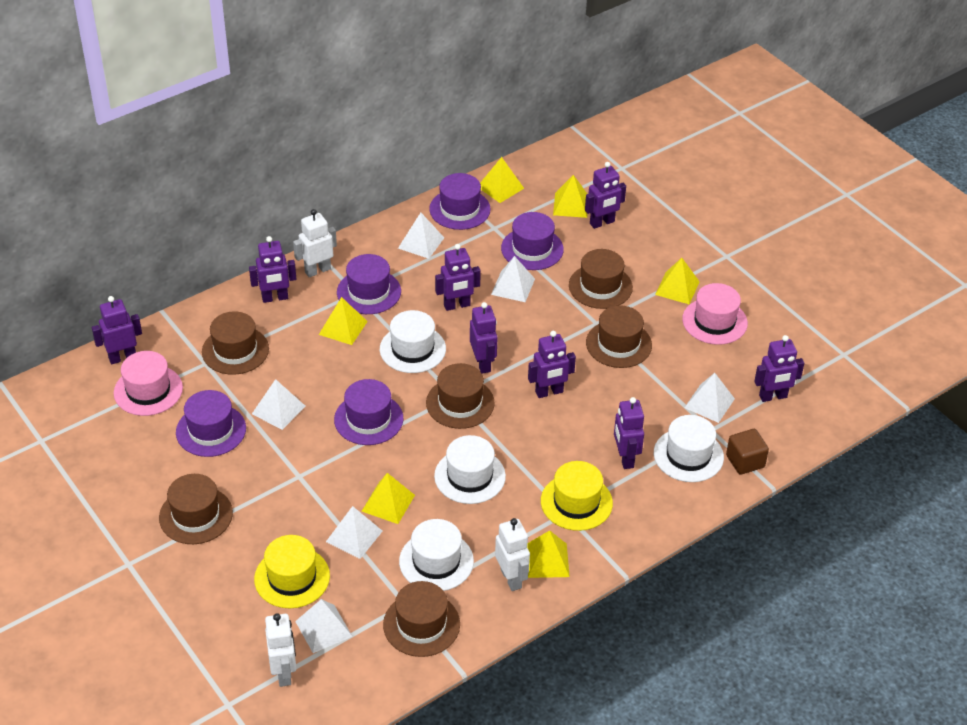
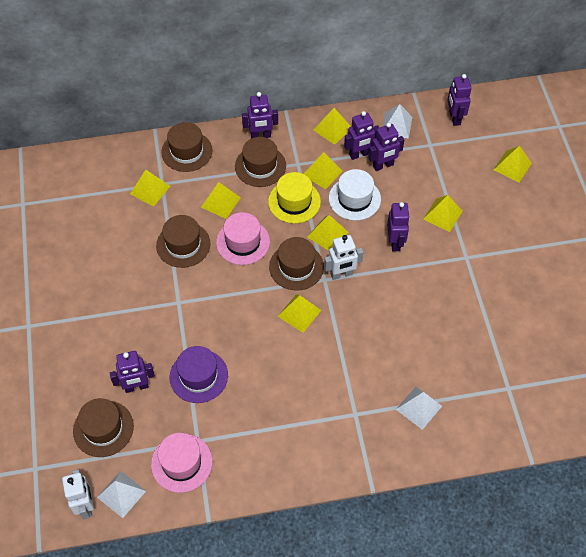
brown cube: [726,429,769,475] = 1 -> none = 0
brown hat: [159,474,233,544] [202,311,269,375] [383,581,460,657] [426,363,495,429] [569,249,633,309] [586,305,652,368] = 6 -> [73,398,134,457] [156,215,210,268] [161,122,213,172] [235,137,286,187] [269,237,324,291] = 5
purple hat: [176,390,246,457] [334,379,404,445] [337,254,401,314] [429,173,491,230] [501,212,564,270] = 5 -> [170,346,228,403] = 1
purple robot: [92,296,142,364] [249,236,296,303] [435,244,481,311] [470,302,498,374] [528,331,576,398] [585,162,626,229] [614,397,644,469] [754,335,805,402] = 8 -> [110,351,155,393] [242,92,278,139] [344,111,379,160] [368,123,404,171] [387,202,410,251] [447,74,472,126] = 6
white hat: [380,310,446,373] [399,519,474,591] [434,435,506,504] [654,415,724,482] = 4 -> [329,169,381,221] = 1
white pyramid: [252,379,305,430] [295,599,353,653] [326,506,382,559] [398,213,444,259] [491,256,535,302] [684,373,735,423] = 6 -> [97,471,146,518] [382,104,412,139] [396,387,442,430] = 3
white robot: [265,613,296,687] [293,209,337,277] [495,518,530,591] = 3 -> [62,469,94,519] [324,235,363,280] = 2
yellow hat: [254,535,330,608] [541,461,613,531] = 2 -> [268,172,321,224] = 1
yellow pyramid: [319,297,368,345] [362,473,415,524] [480,157,524,203] [527,530,570,578] [553,175,587,218] [655,258,700,304] = 6 -> [130,170,170,207] [201,182,241,219] [278,294,321,333] [304,152,343,189] [307,215,348,251] [314,108,351,145] [423,195,463,232] [494,145,532,182] = 8

